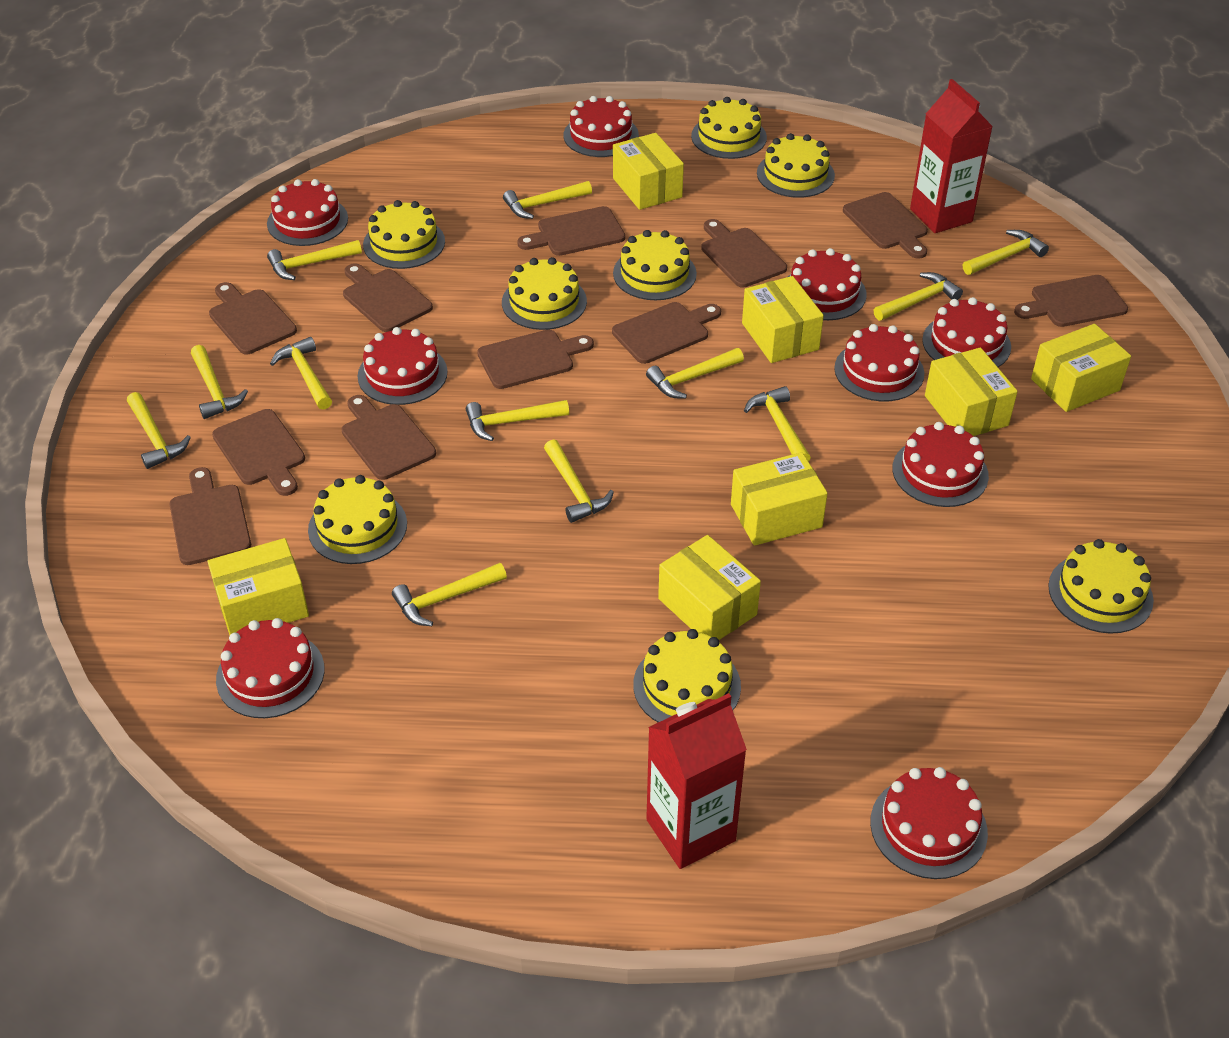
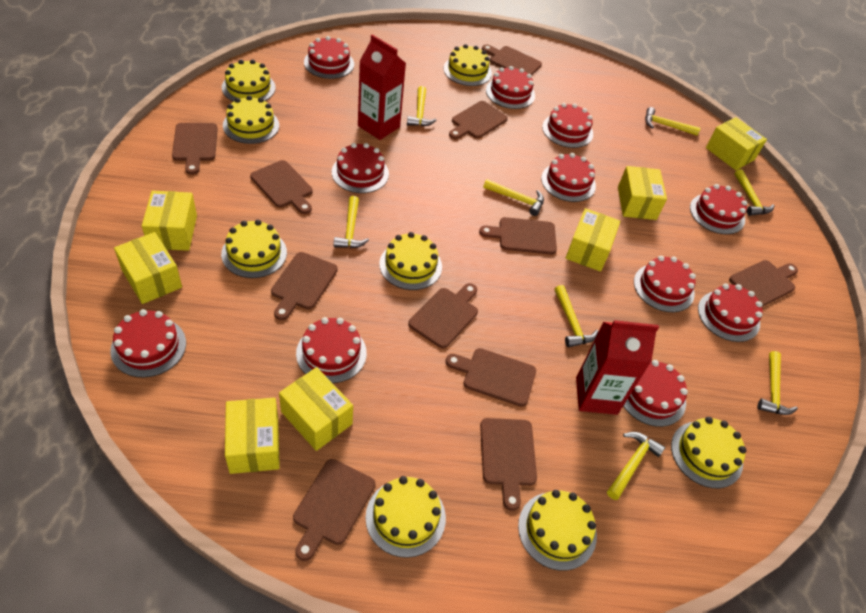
red cake: [216,618,325,718] [267,179,348,246] [358,327,448,405] [563,96,639,157] [788,248,867,320] [834,324,924,401] [870,767,988,879] [892,422,989,507] [922,297,1011,367] = 9 -> [110,309,186,377] [296,317,367,383] [304,36,354,79] [332,143,389,193] [486,66,535,109] [541,153,596,202] [542,103,593,148] [623,360,688,427] [634,256,696,312] [690,184,747,234] [698,284,763,342] = 11
yellow hammer: [127,392,191,469] [191,345,248,419] [267,240,362,280] [270,337,332,410] [392,563,507,626] [466,400,569,441] [503,181,592,219] [544,439,614,523] [646,348,744,399] [744,386,811,462] [874,272,963,321] [963,230,1049,275] = 12 -> [334,196,369,248] [407,86,437,126] [483,179,544,216] [555,285,598,347] [607,432,665,500] [645,107,700,136] [734,169,774,216] [758,351,798,415] = 8

